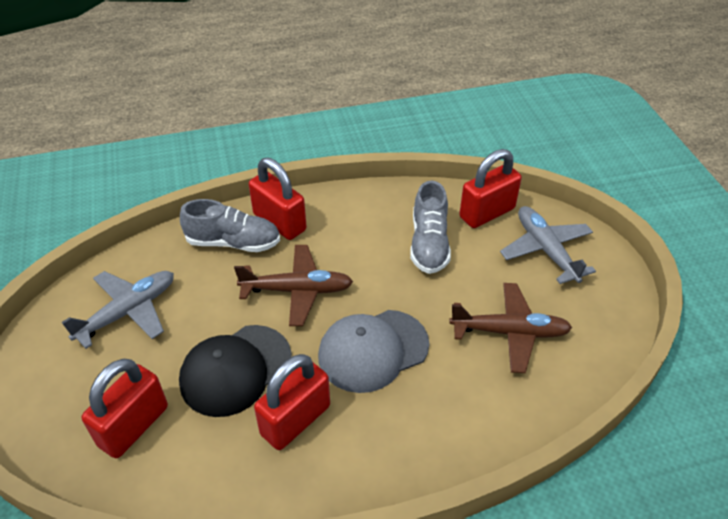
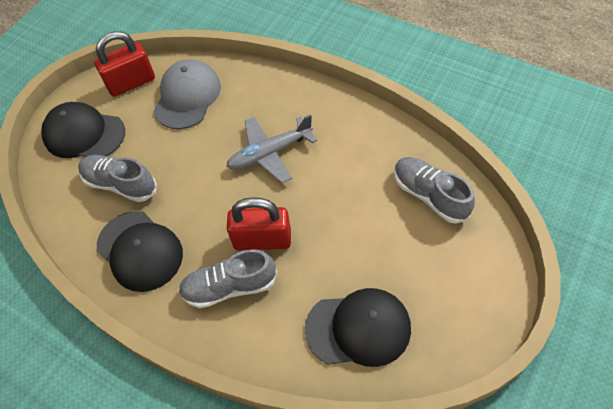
black cap: [179,325,292,417] = 1 -> [41,102,125,158] [97,211,183,292] [305,288,411,367] = 3
brown plane: [234,245,353,326] [449,283,572,373] = 2 -> none = 0
grey plane: [61,271,174,349] [500,206,596,284] = 2 -> [226,115,317,183] = 1
grey shoe: [180,199,280,252] [410,180,451,274] = 2 -> [78,155,156,202] [178,249,277,308] [394,157,475,224] = 3
red padlock: [82,359,168,458] [249,158,307,240] [254,354,330,450] [459,149,522,228] = 4 -> [94,31,155,97] [227,197,291,251] = 2

